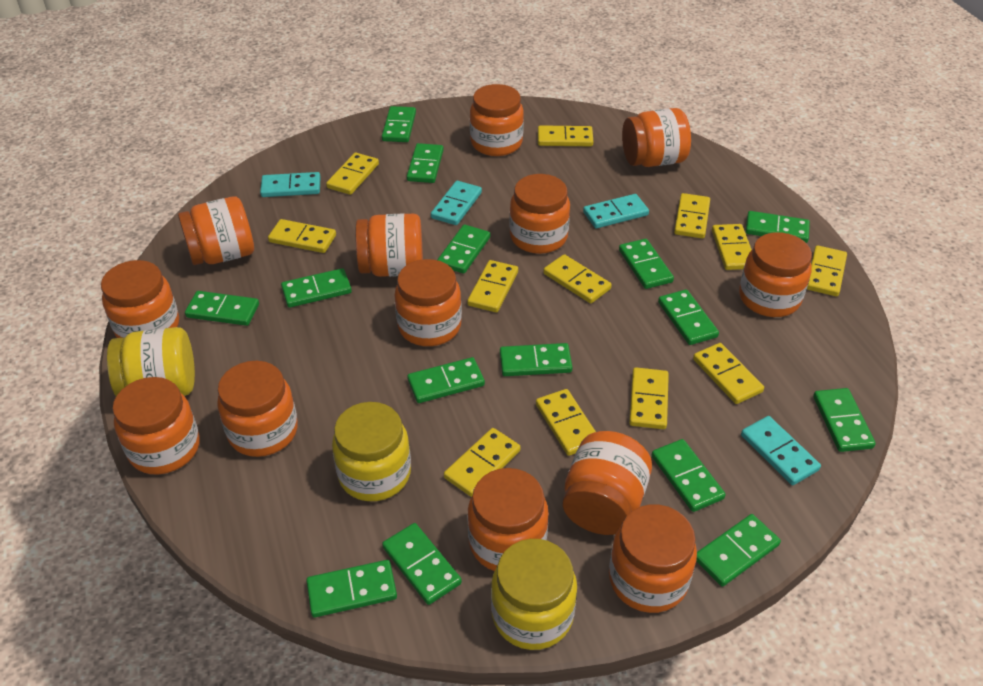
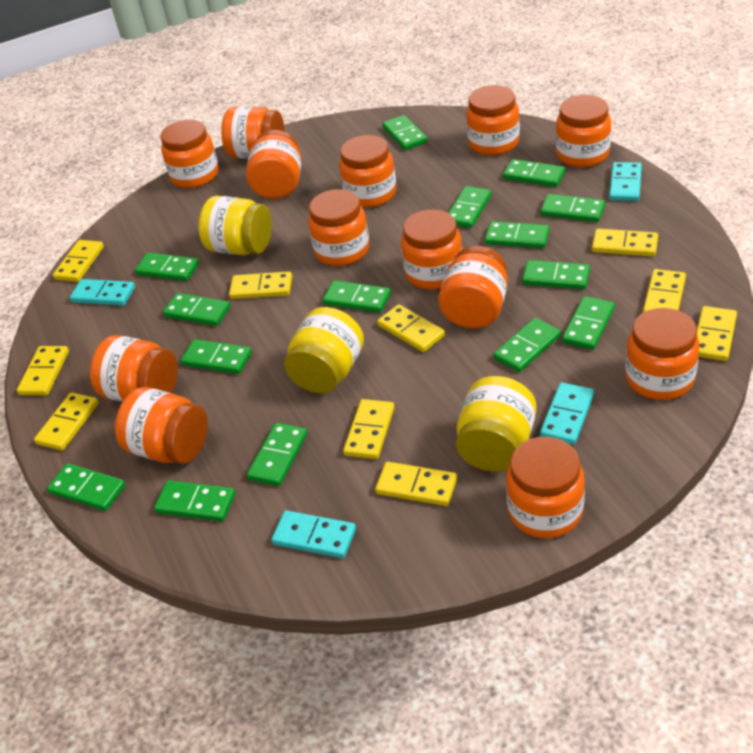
yellow domino: [268,219,336,253] [326,153,379,195] [444,428,521,497] [467,260,518,312] [536,389,596,456] [538,125,593,146] [544,254,612,303] [629,367,669,429] [674,193,710,238] [693,343,764,404] [712,224,752,270] [807,245,847,296] = 12 -> [17,346,69,395] [34,392,99,450] [53,240,104,282] [229,271,292,299] [343,399,395,459] [375,462,457,506] [377,304,445,352] [592,229,658,256] [643,269,686,313] [697,306,737,361] = 10

